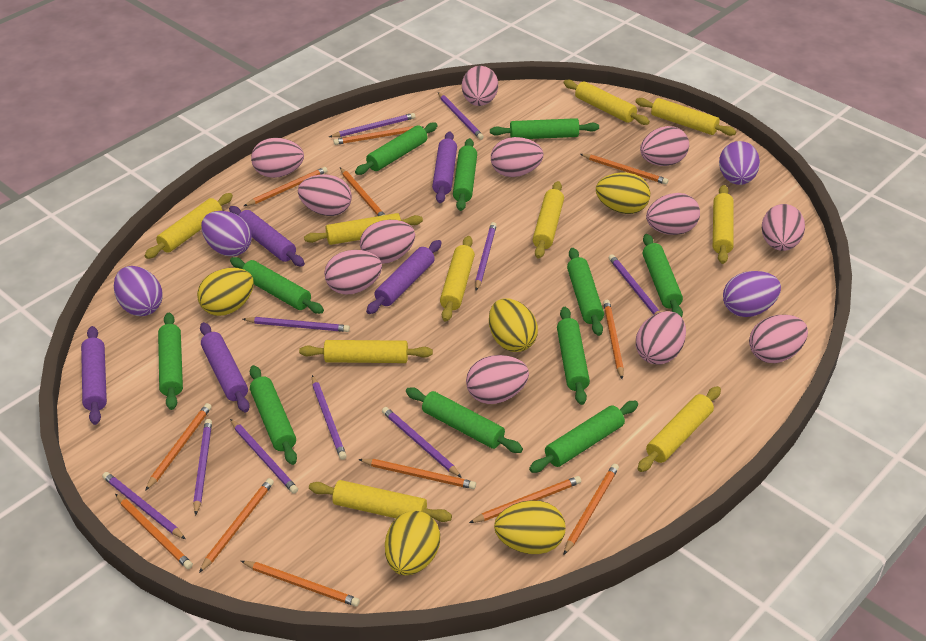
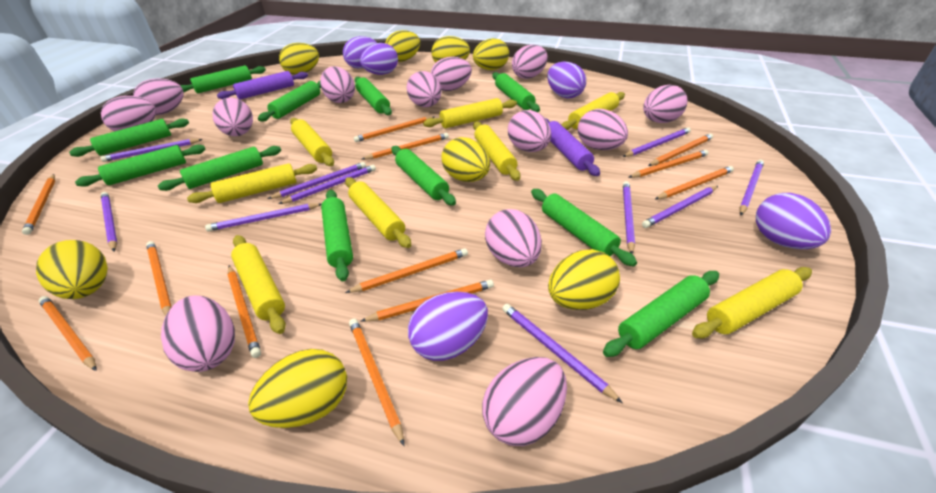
pink egg: [251,138,304,178] [298,174,352,216] [324,250,382,295] [360,220,415,264] [462,66,498,106] [466,355,529,404] [491,137,543,177] [636,311,686,365] [640,126,689,166] [646,193,700,235] [749,315,808,363] [762,204,805,251] = 12 -> [101,96,156,132] [133,79,184,115] [161,295,235,372] [213,97,253,136] [320,66,355,103] [407,71,441,107] [431,57,472,91] [482,357,567,446] [485,209,542,267] [508,110,551,152] [512,45,548,79] [578,109,628,150] [643,85,688,123] = 13
purple egg: [114,266,163,316] [201,211,252,256] [719,141,760,185] [723,271,781,317] = 4 -> [343,36,377,69] [360,43,398,75] [408,292,488,361] [547,62,586,99] [756,193,831,249] = 5
purple rolling pin: [81,326,107,425] [200,322,250,413] [229,206,305,266] [366,240,441,314] [432,132,457,203] = 5 -> [217,71,308,100] [545,118,600,176] = 2
yellow egg: [197,268,254,316] [385,511,440,575] [489,299,538,352] [494,500,565,554] [596,173,650,214] = 5 -> [36,240,108,299] [248,349,347,428] [279,43,319,75] [385,30,420,62] [431,36,470,63] [441,137,490,182] [473,38,509,70] [548,249,620,310] = 8
yellow rolling pin: [144,193,233,259] [299,340,433,363] [304,213,423,245] [309,480,452,522] [440,236,475,322] [533,181,564,259] [564,80,650,125] [636,98,736,136] [638,386,721,472] [713,185,734,264] = 10 -> [187,163,317,203] [231,235,286,334] [290,118,334,166] [345,177,411,248] [423,98,517,128] [473,121,520,181] [562,92,625,130] [692,267,812,339] = 8

